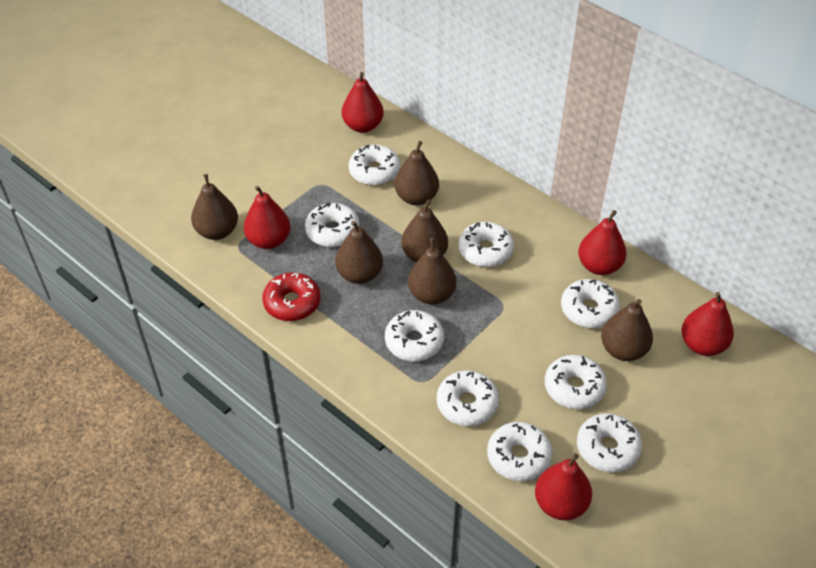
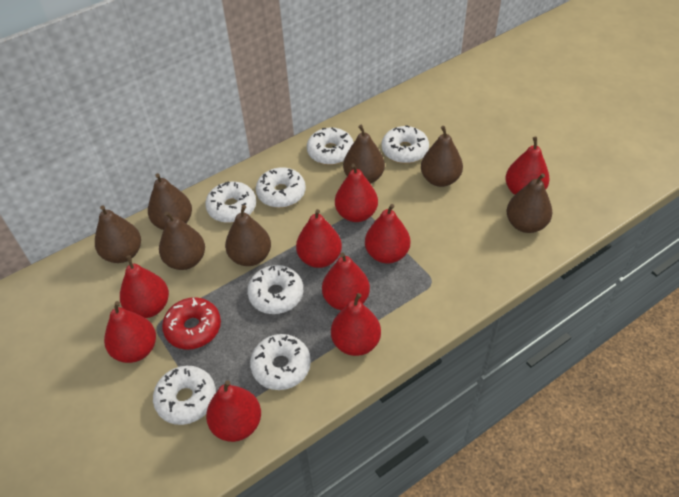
brown pear: [191,174,238,240] [335,221,383,284] [395,141,439,206] [401,199,448,263] [408,238,456,305] [601,299,653,361] = 6 -> [95,206,141,263] [148,173,192,230] [159,212,205,270] [225,205,271,266] [343,125,385,184] [421,126,463,187] [506,173,553,233] = 7
red pear: [244,186,290,249] [342,72,384,133] [535,453,592,520] [578,210,627,275] [681,292,734,356] = 5 -> [104,301,156,363] [120,255,169,318] [206,380,261,442] [296,209,342,268] [322,252,370,310] [331,293,381,356] [335,164,378,222] [365,204,410,264] [505,137,550,195] = 9
white donut: [305,203,360,247] [349,145,400,186] [385,310,444,361] [437,371,499,426] [458,222,514,267] [487,422,552,481] [545,355,607,409] [561,279,620,328] [577,413,642,472] = 9 -> [153,366,216,425] [205,182,256,223] [247,265,303,314] [250,334,311,390] [256,167,306,208] [307,127,354,165] [382,125,429,163] = 7

